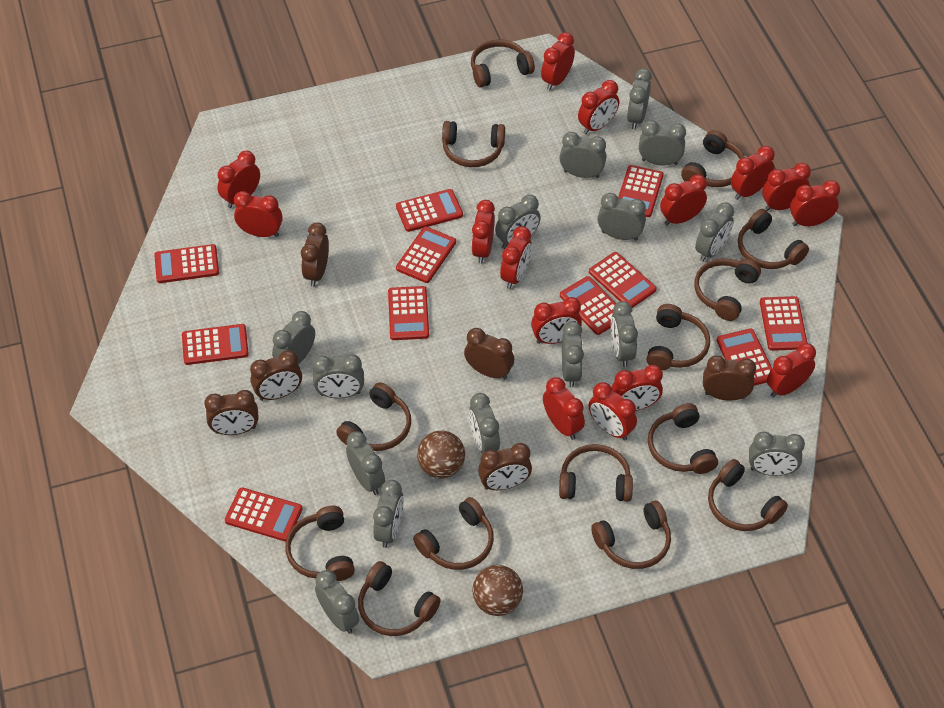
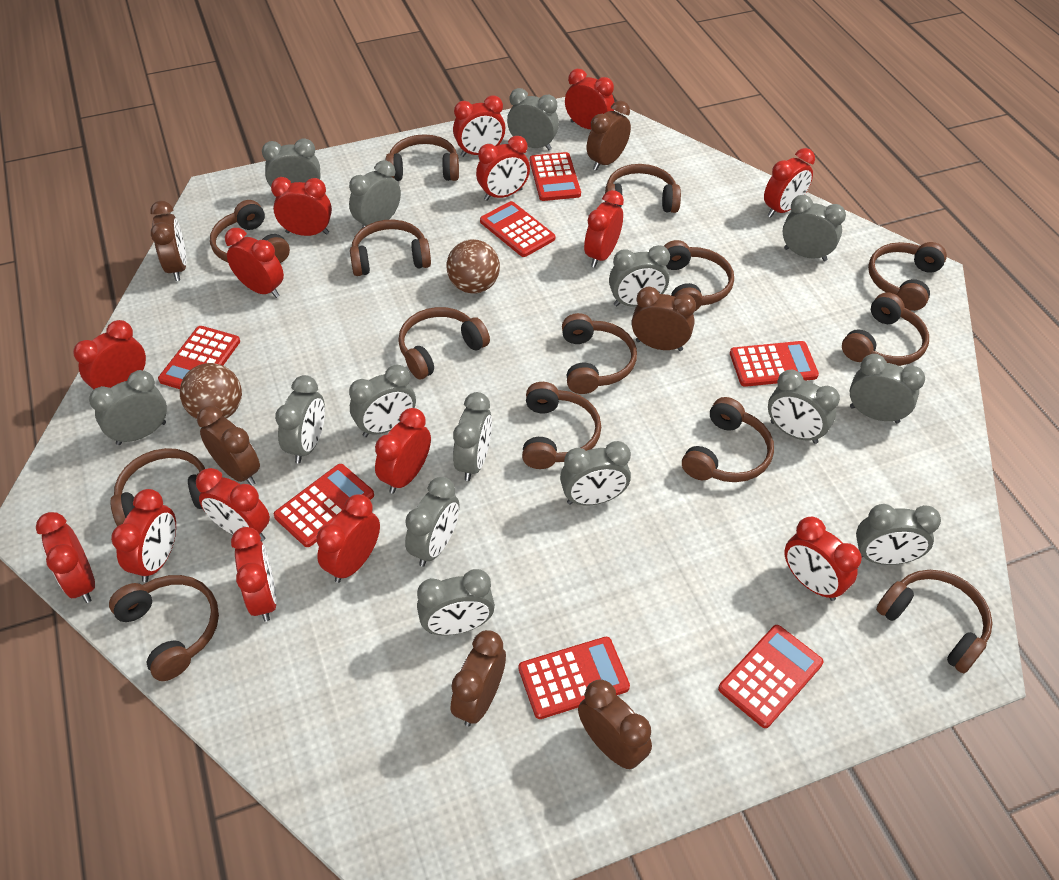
red calculator: [154,244,219,283] [182,324,249,365] [225,488,302,541] [388,286,429,340] [396,189,463,232] [396,227,456,283] [560,276,616,335] [589,252,657,308] [618,165,664,217] [717,328,772,386] [760,296,807,351] = 11 -> [158,326,240,389] [274,464,374,547] [480,201,555,257] [519,637,630,719] [530,152,581,201] [718,625,824,728] [730,341,819,387] = 7

